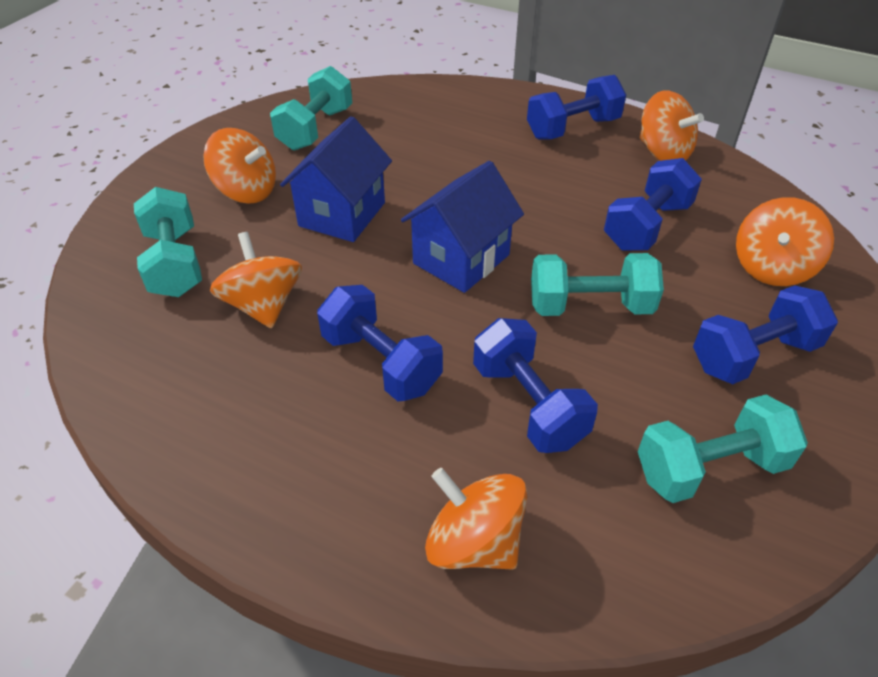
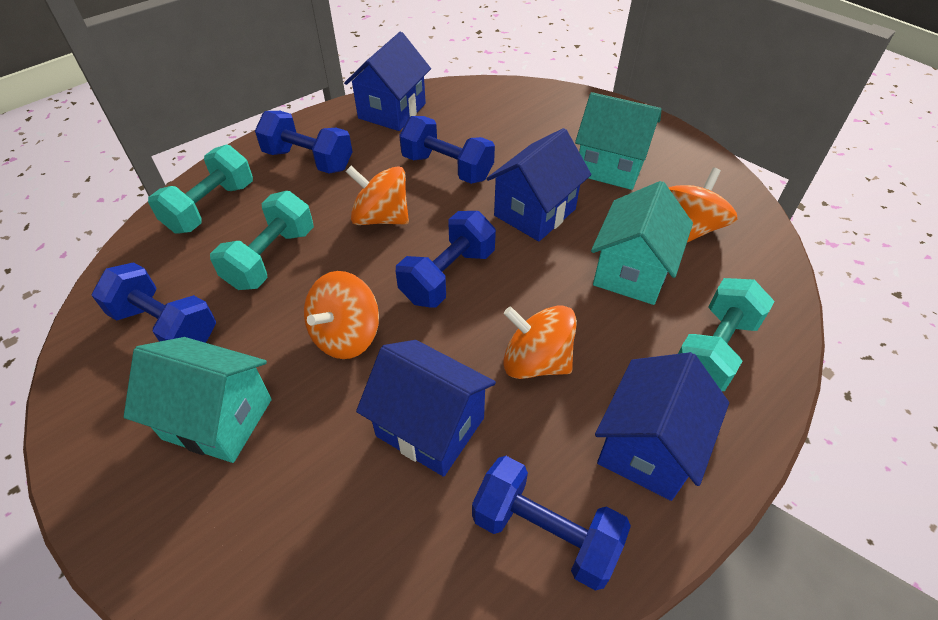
blue house: [280,116,392,242] [401,161,524,293] = 2 -> [344,32,431,131] [356,340,496,477] [487,128,591,241] [595,352,729,501] = 4
orange spinning top: [203,128,276,203] [210,232,302,329] [425,468,527,570] [640,90,704,161] [736,197,834,286] = 5 -> [304,271,379,359] [346,166,409,225] [503,305,577,379] [668,168,737,243] = 4
turquoise dumbbell: [134,187,202,297] [270,66,352,151] [531,253,664,316] [638,395,808,503] = 4 -> [148,145,253,233] [210,191,314,290] [678,278,775,391] = 3
turquoise house: none = 0 -> [124,337,272,463] [575,92,662,190] [591,181,693,305] = 3

